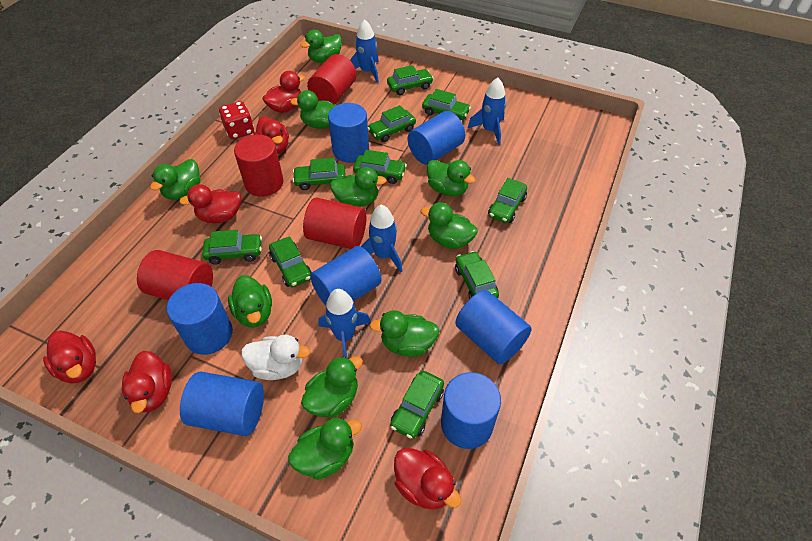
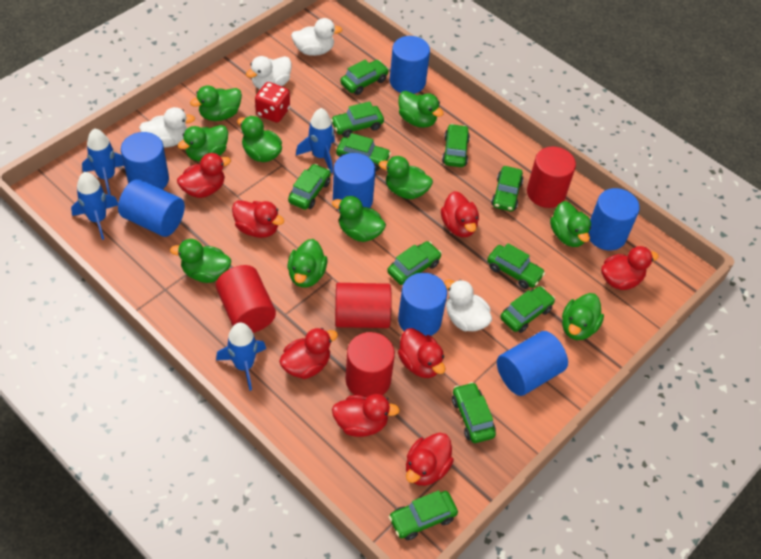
green car: [202,230,262,265] [269,237,312,287] [293,158,346,190] [353,150,407,184] [368,105,416,142] [387,65,433,95] [390,371,444,439] [422,89,471,120] [455,251,499,299] [488,178,527,223] = 10 -> [288,164,331,210] [331,101,384,138] [336,133,391,171] [340,60,389,95] [387,241,442,285] [389,490,458,540] [442,124,470,167] [452,382,496,443] [487,243,545,289] [491,166,523,211] [500,286,555,333] = 11
red duck: [43,331,96,384] [121,351,172,413] [179,184,241,223] [253,116,289,154] [262,71,305,113] [394,448,462,510] = 6 -> [177,153,231,198] [232,200,284,238] [279,328,338,379] [332,394,400,437] [398,328,445,378] [406,433,454,486] [441,191,479,237] [601,246,658,290] = 8
white duck: [241,335,310,380] = 1 -> [139,107,195,148] [246,56,292,89] [291,18,342,56] [444,279,492,331] = 4

